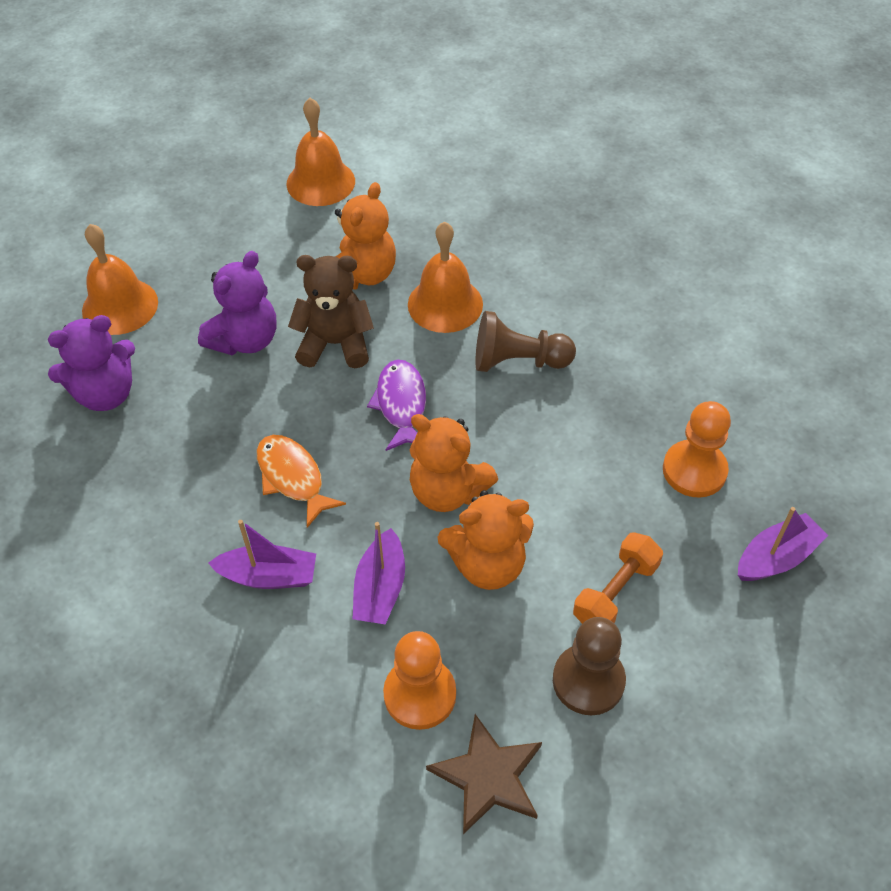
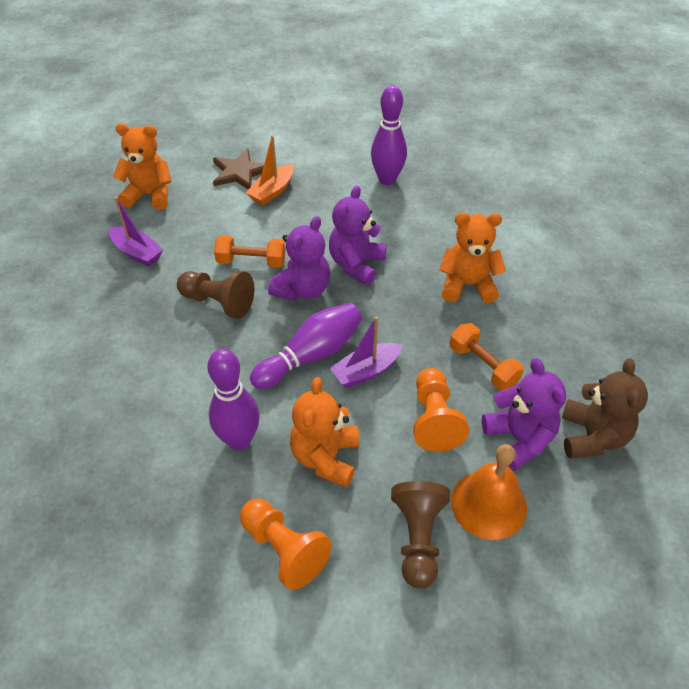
orange bell: [82,224,158,335] [286,98,355,206] [408,221,483,333] = 3 -> [451,444,527,540] = 1
orange boat: none = 0 -> [246,135,294,206] = 1
orange dumbbell: [573,532,663,624] = 1 -> [214,235,286,268] [449,323,524,391] = 2
orange fish: [257,435,346,528] = 1 -> none = 0
purple boat: [208,520,316,589] [353,522,405,624] [738,507,828,581] = 3 -> [109,197,163,266] [330,317,403,388] = 2
purple bowling pin: none = 0 -> [207,349,260,450] [250,303,362,389] [371,85,407,185] = 3
purple fish: [367,360,426,451] = 1 -> none = 0
purple teddy bear: [48,315,135,411] [198,251,277,355] = 2 -> [268,216,330,301] [329,186,386,285] [482,358,566,471] = 3

